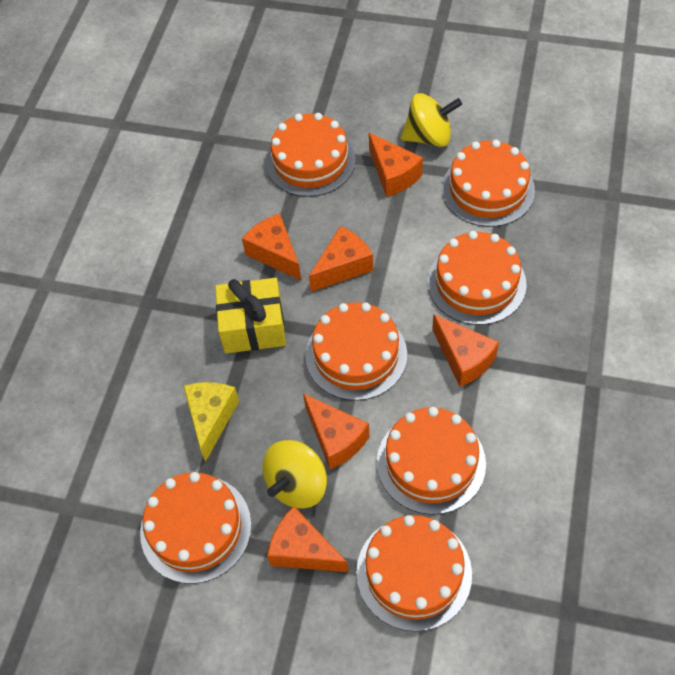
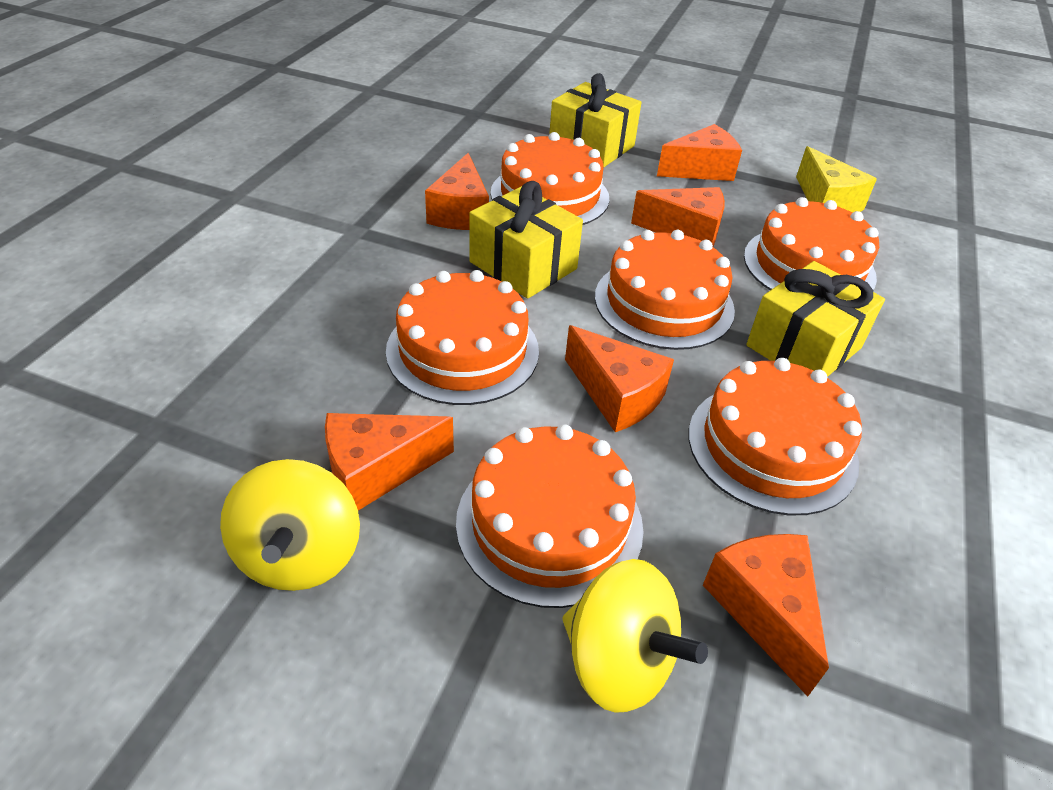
orange cake: [140,472,252,584] [266,113,355,197] [305,302,407,401] [356,515,472,632] [377,407,486,515] [428,231,527,325] [442,140,535,227] = 7 -> [386,270,539,405] [456,424,643,608] [491,132,609,225] [595,230,735,350] [689,358,862,515] [744,197,879,291] = 6
yellow gift: [215,278,286,353] = 1 -> [469,181,583,299] [549,73,642,167] [746,261,885,377] = 3

